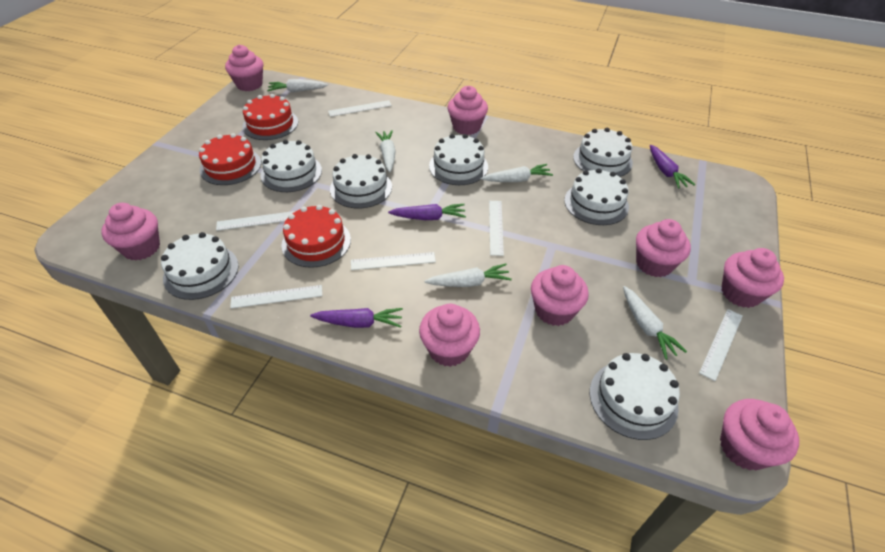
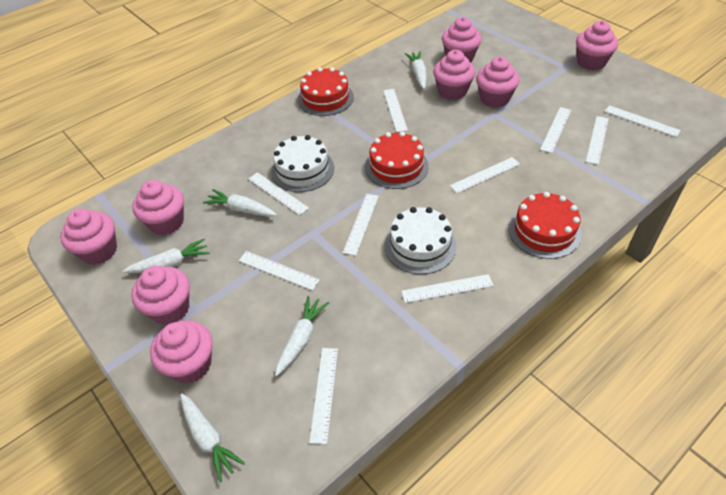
purple carrot: [310,308,403,328] [388,204,466,220] [650,145,695,189] = 3 -> none = 0
white cake: [161,232,239,300] [261,140,322,192] [330,154,392,209] [429,134,488,185] [564,168,629,225] [573,128,633,177] [590,353,680,440] = 7 -> [271,135,334,192] [385,207,457,274] = 2
white ruler: [216,211,295,231] [230,285,322,308] [328,100,392,117] [351,252,436,270] [489,201,504,256] [699,309,743,381] = 6 -> [239,251,320,291] [248,172,309,215] [309,348,338,444] [343,194,379,256] [383,89,408,132] [401,274,493,303] [450,157,520,193] [540,107,571,153] [586,116,609,165] [604,105,681,137] = 10

